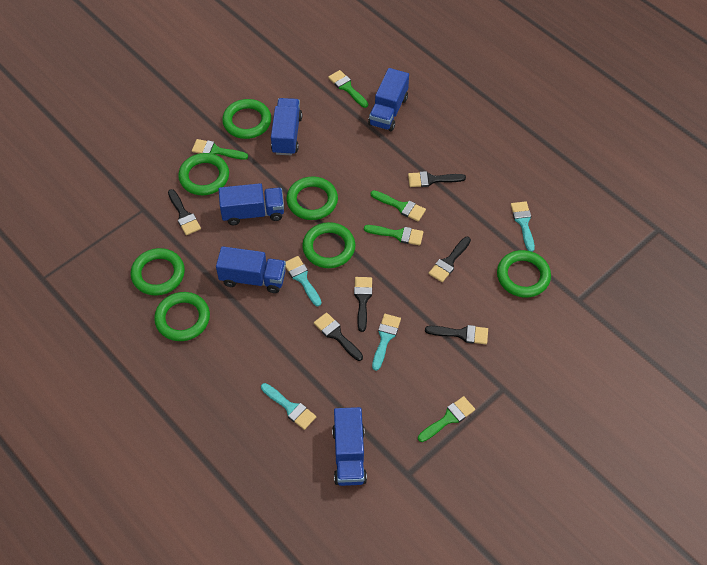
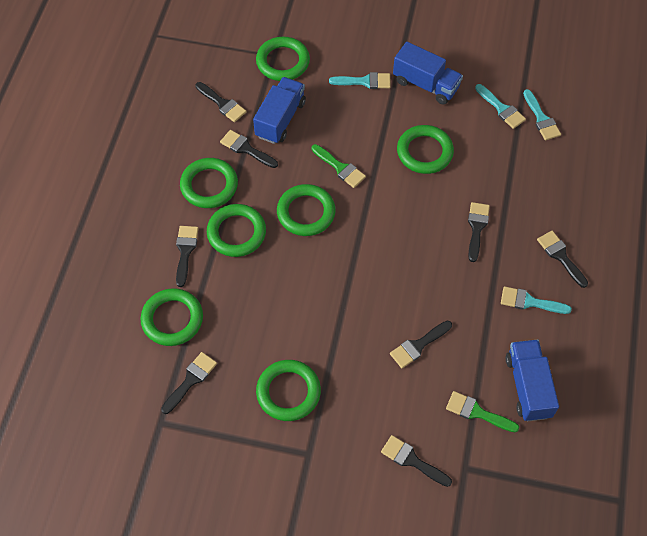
black brush: [168,189,201,235] [314,312,363,361] [354,277,372,332] [408,171,466,187] [425,325,488,344] [429,237,471,282] = 6 -> [161,352,217,414] [176,226,199,287] [195,82,247,122] [220,130,278,168] [381,435,452,487] [390,321,452,368] [468,202,490,262] [537,231,588,288] = 8
blue truck: [216,246,286,293] [219,183,284,225] [271,98,302,155] [332,407,367,486] [368,68,409,131] = 5 -> [253,77,306,144] [393,42,463,105] [506,339,559,421] = 3
green brush: [192,139,248,160] [328,70,368,108] [364,225,423,245] [371,190,426,221] [418,396,475,442] = 5 -> [312,144,366,188] [446,391,519,433] = 2

